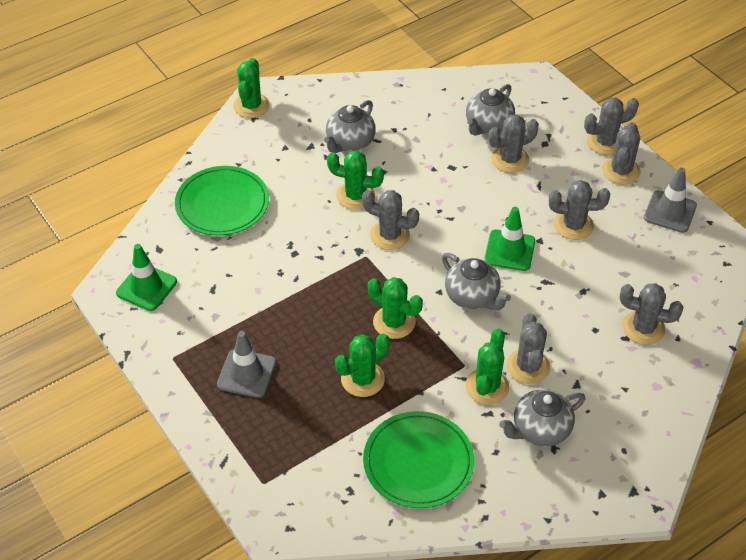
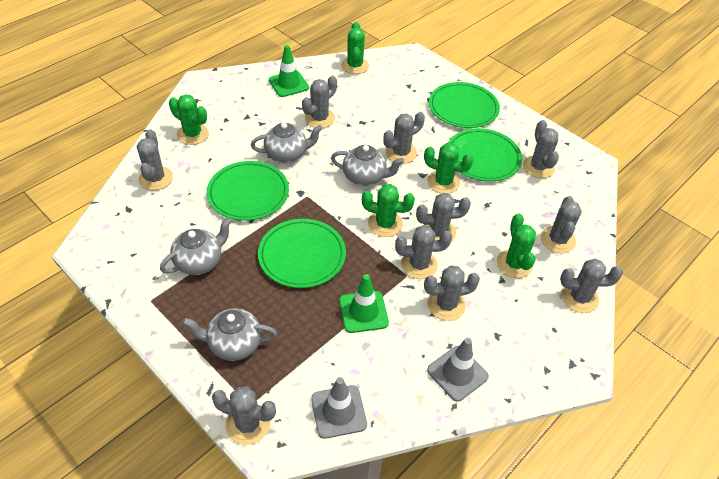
green plate: [175,166,269,236] [363,411,474,508] = 2 -> [207,161,289,221] [258,219,346,288] [429,82,500,128] [448,128,522,181] = 4
grey cactus: [362,190,419,250] [488,115,539,173] [507,313,550,384] [549,180,610,240] [584,97,639,155] [602,122,641,184] [619,283,683,345] = 7 -> [137,129,173,191] [212,386,276,445] [302,76,337,128] [383,112,425,164] [395,225,452,279] [416,193,471,242] [424,265,480,321] [523,120,559,178] [541,196,582,253] [560,259,623,313] = 10

